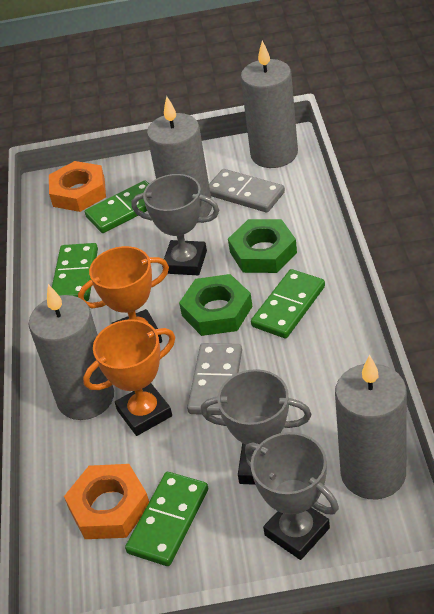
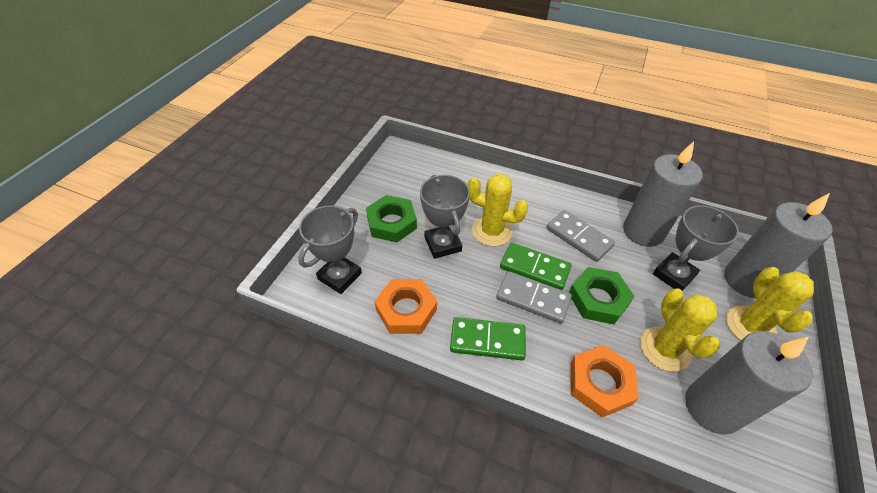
green domino: [52,243,98,301] [85,180,149,233] [125,472,208,566] [251,269,325,339] = 4 -> [450,317,526,361] [500,242,572,290] = 2
grey candle: [28,284,114,420] [147,96,212,223] [241,41,298,168] [335,355,407,499] = 4 -> [623,142,703,247] [685,331,813,434] [724,193,833,298] = 3
orange trophy: [78,246,169,343] [83,319,175,436] = 2 -> none = 0
yellow cactus: none = 0 -> [467,174,528,246] [640,288,720,372] [726,267,814,340] = 3

